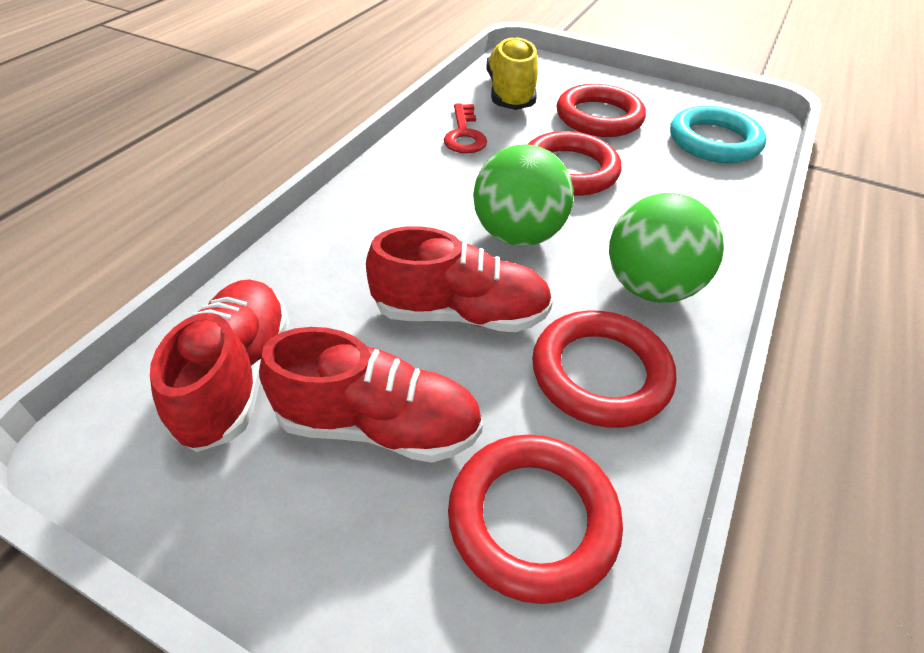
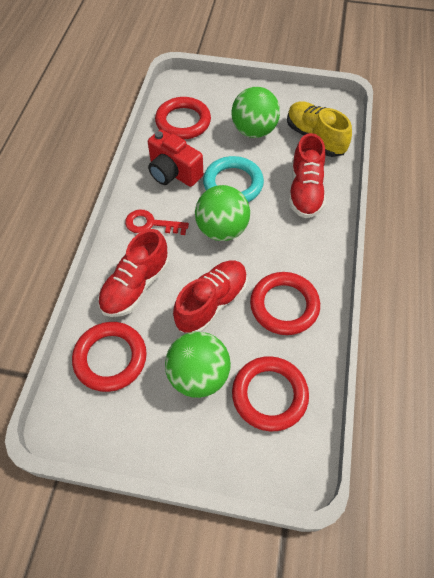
green ball: [473,144,574,247] [609,193,724,303] = 2 -> [165,331,231,398] [195,185,250,241] [231,87,280,138] = 3
red camera: none = 0 -> [148,129,203,187] = 1

